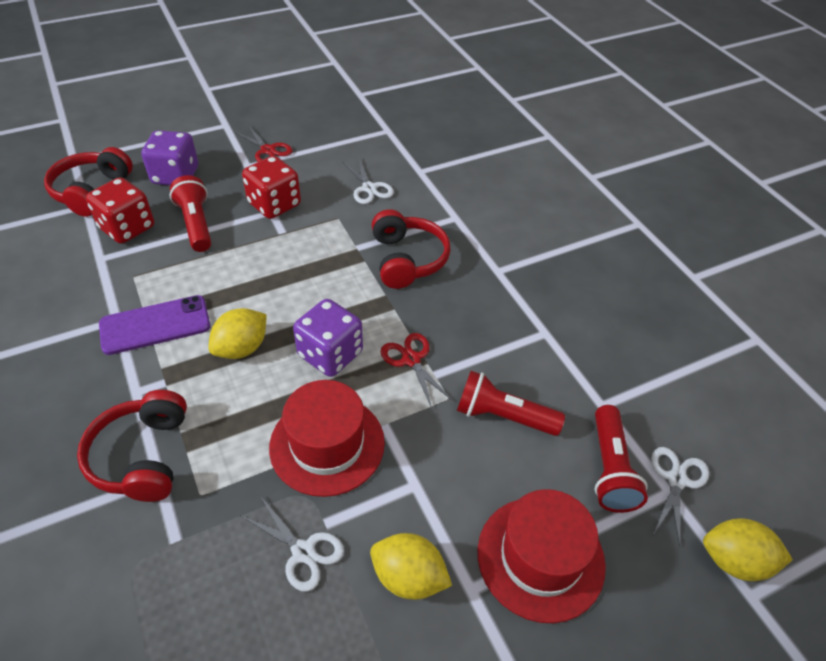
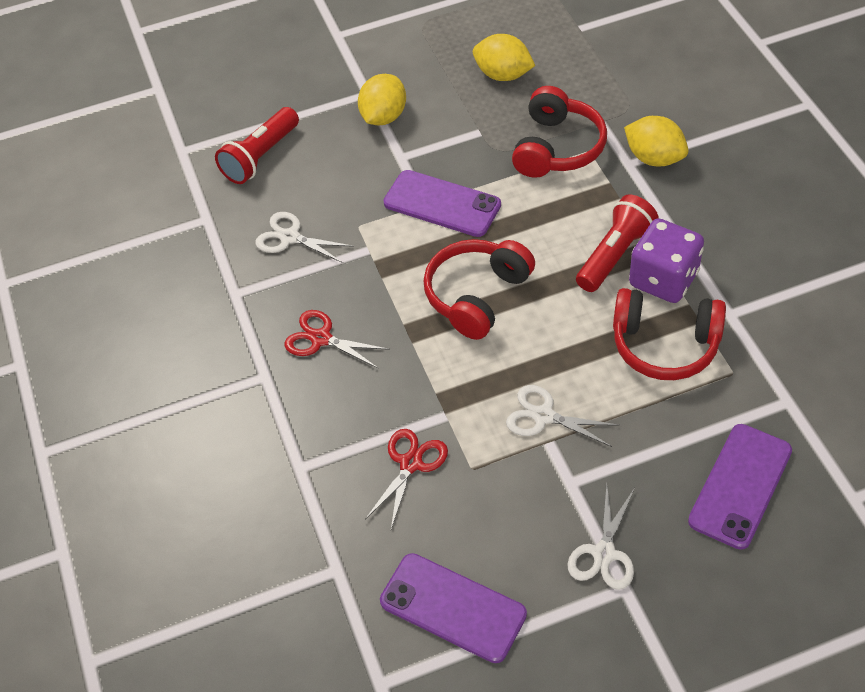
purple dice: [141,130,198,185] [293,299,363,377] = 2 -> [629,218,704,303] = 1
purple phone: [99,295,210,355] = 1 -> [380,553,527,663] [383,170,501,237] [688,424,792,550] = 3
red dice: [86,177,154,244] [242,156,301,219] = 2 -> none = 0
red flashlight: [170,175,211,252] [457,371,565,436] [595,405,648,513] = 3 -> [215,107,299,184] [576,195,659,292] = 2
red hat: [269,380,385,497] [478,489,606,623] = 2 -> none = 0

